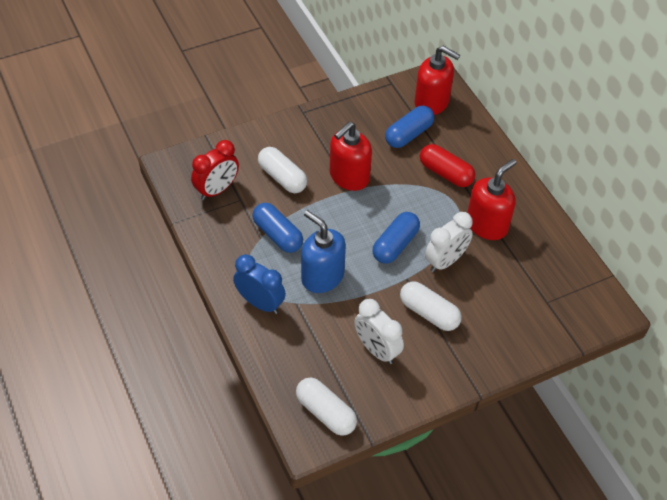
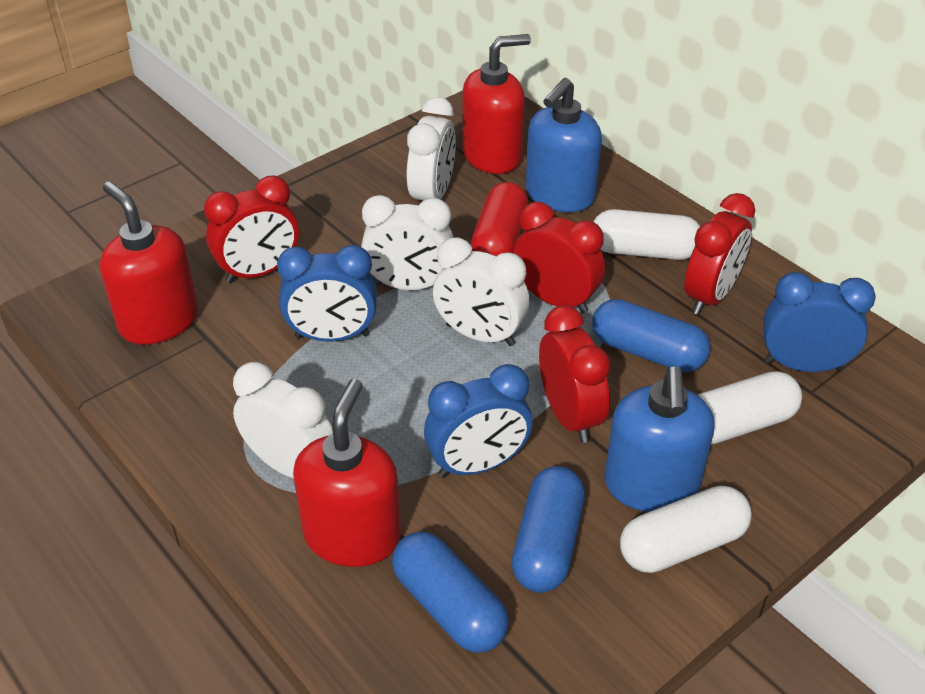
blue clock: [233,254,286,314] = 1 -> [277,245,377,342] [424,364,533,478] [763,272,875,372] = 3
blue soap dispenser: [301,210,346,293] = 1 -> [526,78,602,212] [604,366,714,512] = 2
red clock: [191,140,239,200] = 1 -> [204,176,299,283] [513,202,605,314] [539,305,610,443] [684,193,755,315] = 4
white clock: [354,299,404,364] [425,212,473,272] = 2 -> [233,362,333,478] [361,195,454,290] [407,97,456,202] [433,237,529,346] = 4

